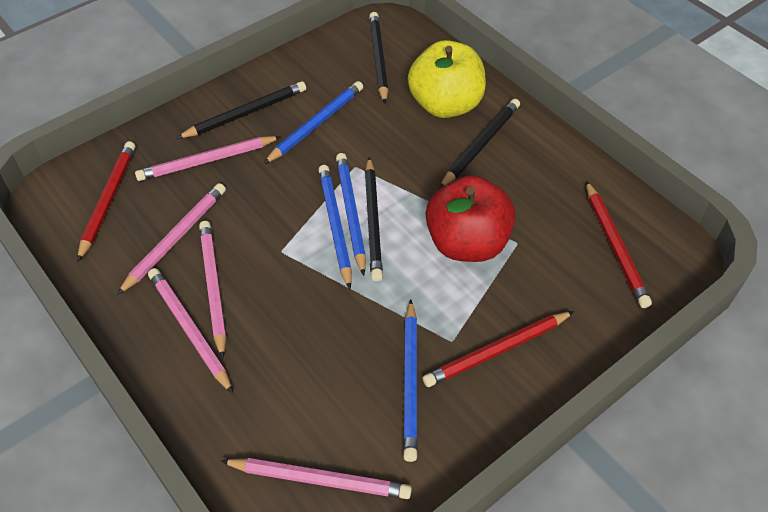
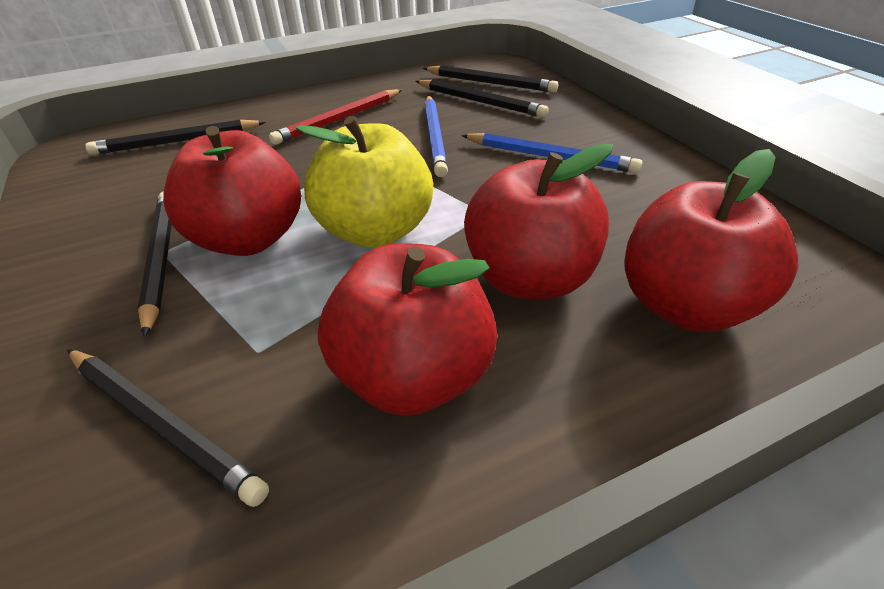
black pencil: [176,81,306,139] [365,157,383,281] [369,12,388,104] [439,99,520,189] = 4 -> [67,349,269,507] [85,120,266,155] [137,191,172,338] [416,80,549,118] [423,65,558,92] = 5
blue pencil: [263,81,363,164] [318,165,352,289] [336,153,366,276] [403,300,418,462] = 4 -> [425,96,448,177] [461,133,642,173] = 2
pink pencil: [117,183,226,295] [135,136,281,181] [148,268,233,394] [199,221,226,359] [221,458,412,499] = 5 -> none = 0
red apple: [426,175,516,262] = 1 -> [163,126,301,256] [318,243,497,416] [464,143,613,299] [624,149,798,332] = 4
red pencil: [77,141,135,262] [423,311,574,387] [586,181,652,308] = 3 -> [269,89,402,145] = 1

